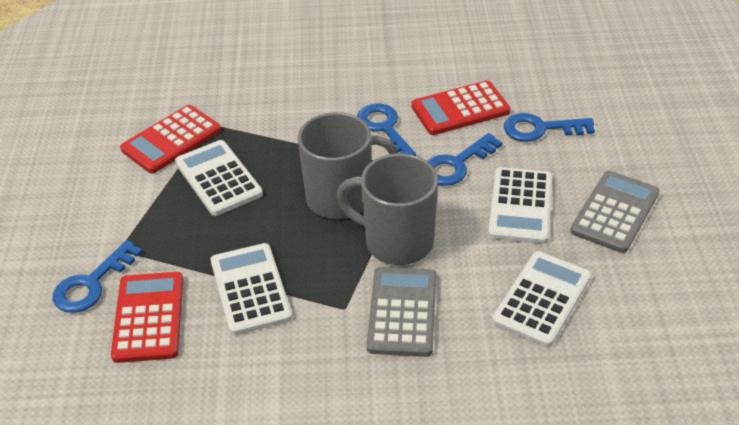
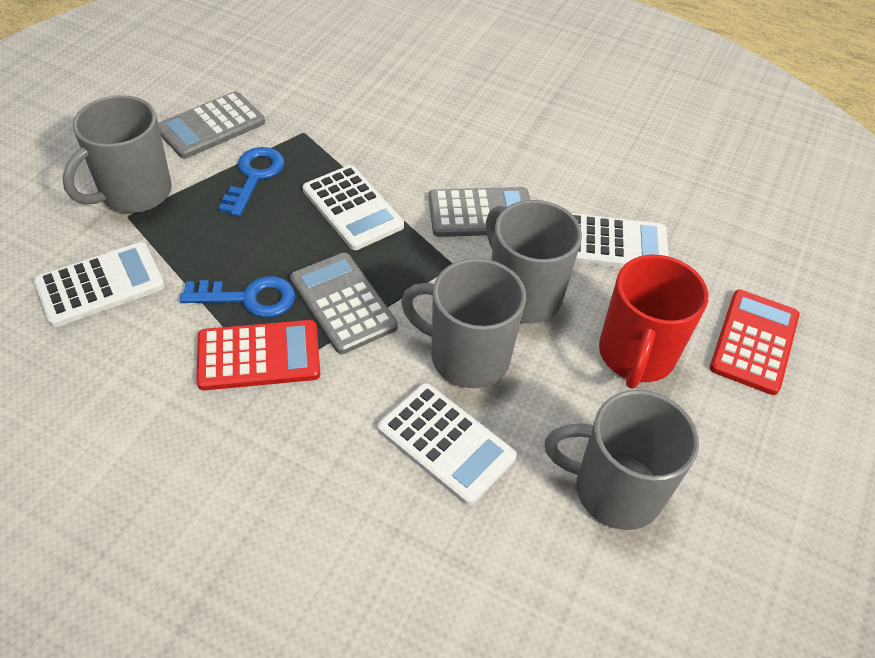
blue key: [53,240,142,313] [357,104,416,156] [427,133,502,186] [504,113,595,142] = 4 -> [180,276,295,318] [219,147,284,217] = 2
grey calculator: [367,267,436,357] [570,171,659,253] = 2 -> [158,91,265,159] [290,253,398,354] [429,187,530,237] = 3
grey mug: [297,112,398,219] [336,154,438,265] = 2 -> [62,95,172,213] [401,258,526,388] [486,200,582,324] [545,390,699,530] = 4
red calculator: [111,272,183,363] [120,105,221,173] [411,81,510,135] = 3 -> [196,320,320,390] [710,289,799,395] = 2
red mug: none = 0 -> [599,255,708,389] = 1

